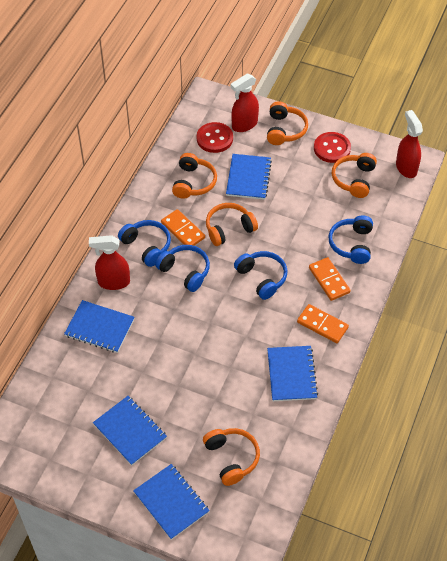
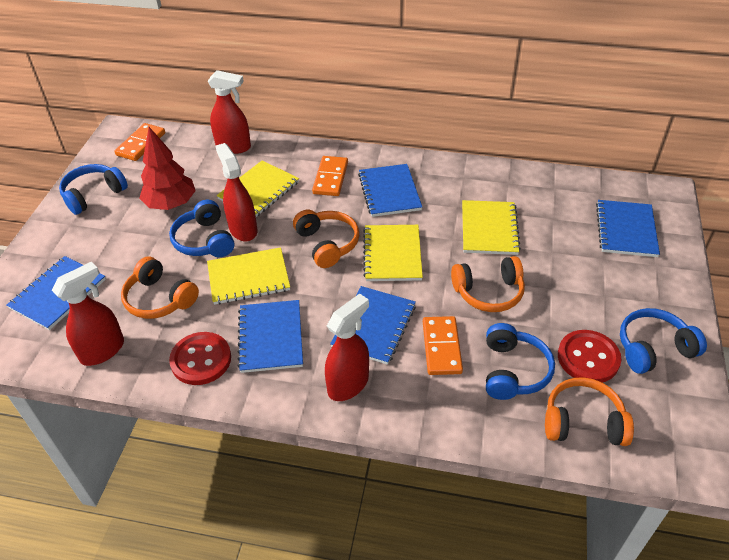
orange headphones: [172,153,217,199] [203,428,260,486] [206,203,258,246] [267,101,308,145] [332,153,377,198] = 5 -> [121,257,199,319] [293,210,359,268] [451,256,525,312] [545,377,634,446] = 4
red spray bottle: [89,235,130,290] [231,73,259,132] [396,110,423,178] = 3 -> [52,262,124,366] [208,70,251,154] [216,143,257,241] [325,294,369,401] = 4
red tree: none = 0 -> [139,127,196,210] = 1
yellow notebook: none = 0 -> [207,247,290,305] [216,161,299,217] [363,225,423,281] [462,200,521,255] = 4

